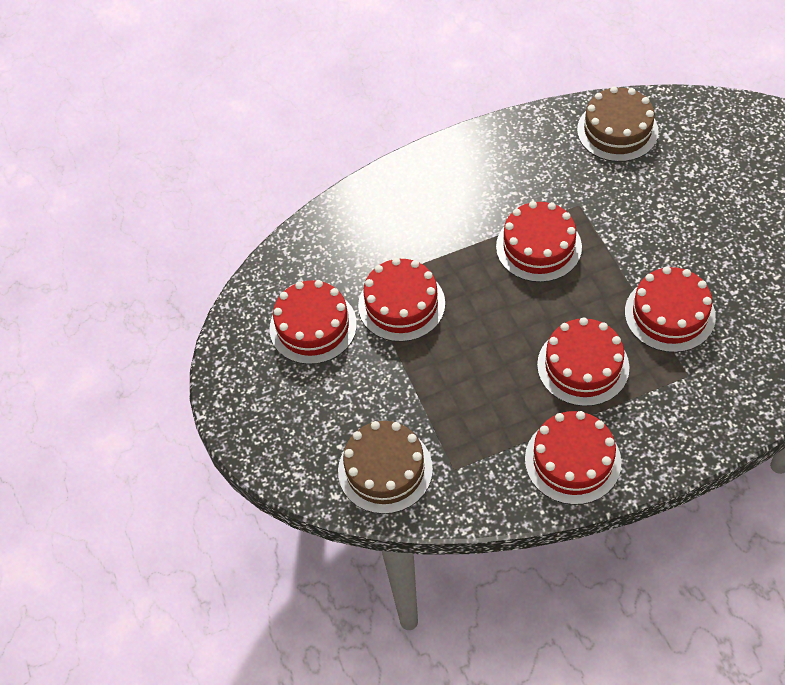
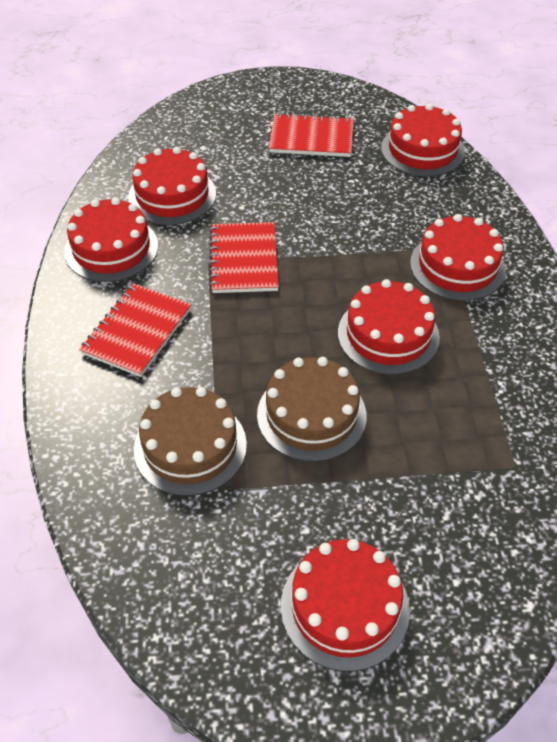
red notebook: none = 0 -> [79,283,192,377] [209,222,279,293] [269,113,354,157] = 3

